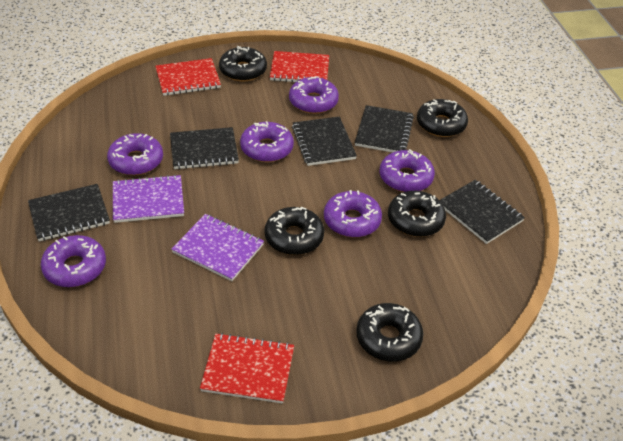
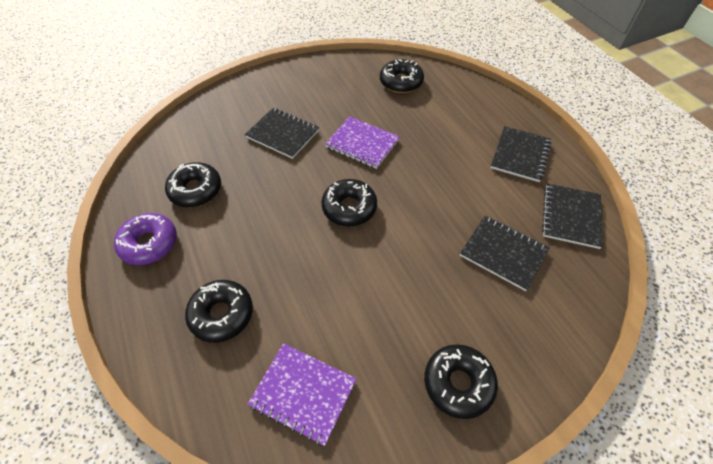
black notebook: [28,184,110,241] [170,127,239,170] [292,116,357,166] [355,105,414,152] [440,180,525,244] = 5 -> [245,108,319,159] [460,216,549,291] [491,126,552,182] [542,183,603,249] = 4
purple donut: [41,235,106,287] [107,133,163,175] [240,121,294,162] [289,76,339,114] [324,190,382,237] [380,149,435,192] = 6 -> [114,213,177,265] = 1
red notebook: [155,58,221,96] [200,333,294,403] [270,51,329,82] = 3 -> none = 0

